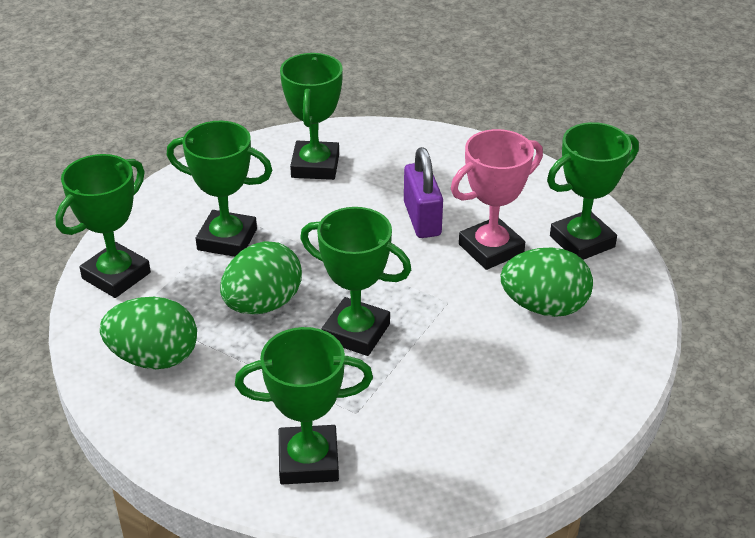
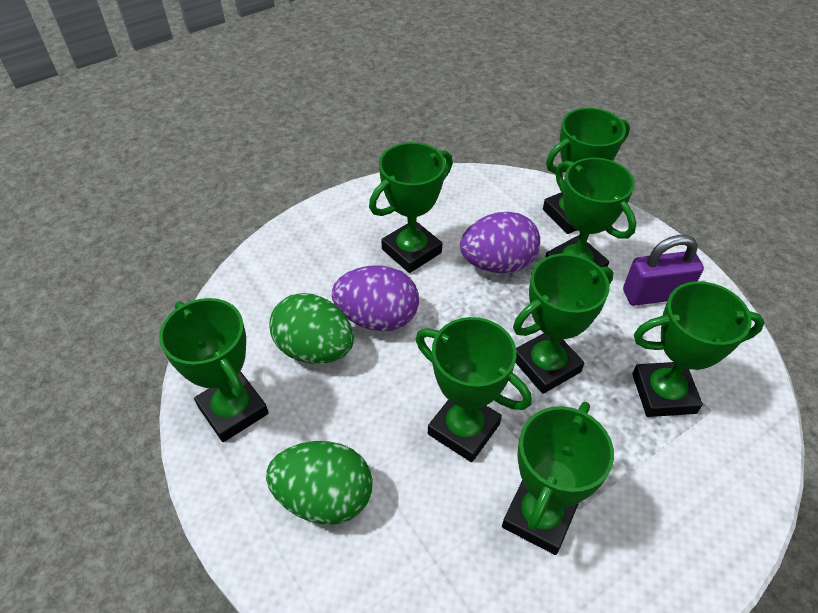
green egg: [100,297,197,369] [220,241,302,315] [501,247,593,317] = 3 -> [266,441,373,525] [269,293,354,364] = 2
green trophy: [55,154,151,298] [167,121,272,257] [235,327,373,484] [280,53,343,180] [300,207,411,356] [547,122,639,260] = 6 -> [159,298,269,442] [369,142,453,273] [416,317,532,462] [502,402,614,555] [513,254,614,394] [543,108,630,234] [545,157,636,267] [632,281,765,417] = 8
pink trophy: [451,129,543,270] = 1 -> none = 0
purple egg: none = 0 -> [332,265,419,331] [460,212,540,273] = 2

